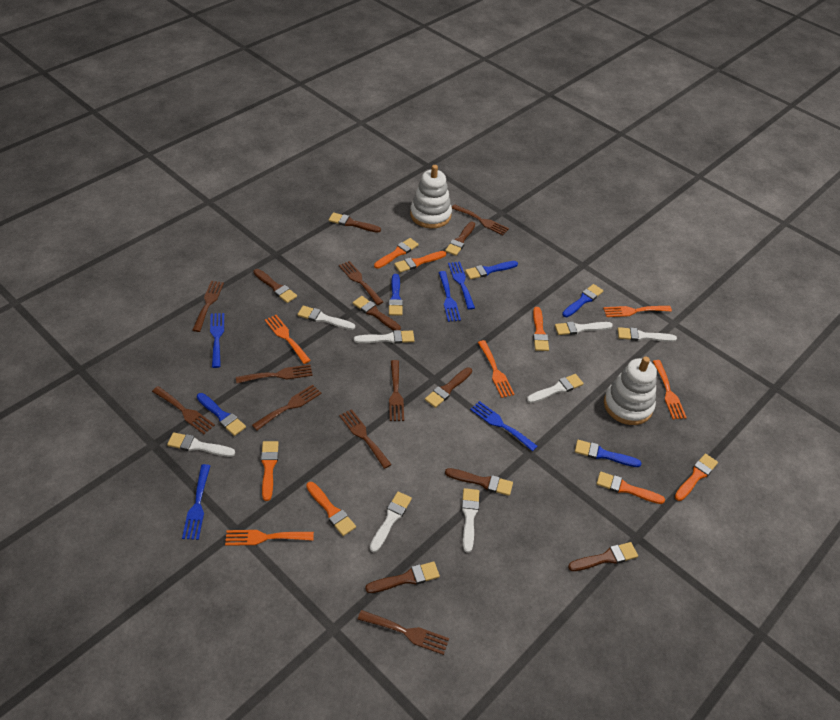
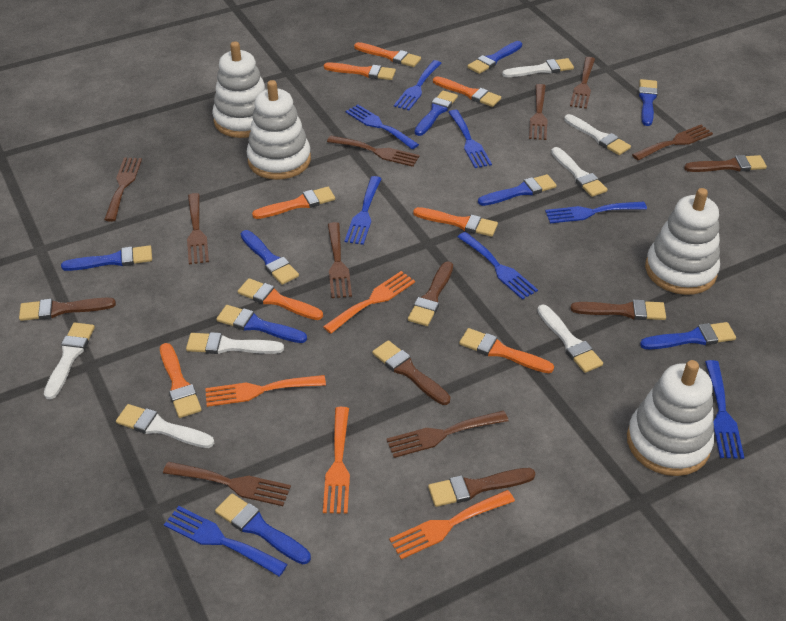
blue brush: [197,393,246,436] [389,274,403,316] [465,261,518,279] [562,284,603,317] [575,440,642,467] = 5 -> [61,245,152,271] [215,493,311,564] [217,305,307,343] [241,230,299,285] [415,91,458,136] [467,41,522,74] [478,174,557,206] [638,79,658,126] [640,322,736,349] = 9
blue fork: [182,464,211,540] [210,313,224,368] [438,271,461,322] [448,262,475,310] [470,401,538,451] = 5 -> [164,506,288,577] [345,104,419,149] [345,176,382,245] [394,60,441,111] [448,110,492,168] [458,232,538,300] [545,202,647,223] [705,360,744,459] = 8
brown brush: [253,269,297,303] [329,212,381,233] [353,296,401,330] [365,562,440,593] [425,367,472,408] [445,221,475,256] [445,468,513,496] [568,542,638,571] = 8 -> [19,298,116,321] [372,340,450,405] [408,261,453,326] [428,468,536,507] [570,300,666,320] [684,155,767,172] = 6
orange brush: [261,441,279,501] [306,482,356,536] [374,238,419,269] [394,251,446,272] [533,307,549,351] [596,472,665,504] [675,454,718,501] = 7 -> [160,343,202,418] [238,278,323,320] [252,187,335,219] [324,62,396,80] [354,42,421,67] [413,207,498,237] [433,76,501,107] [459,328,554,373] = 8
orange fork: [225,530,314,546] [265,315,311,364] [478,340,515,398] [603,306,672,317] [653,360,687,419] = 5 -> [205,375,326,407] [323,271,415,334] [323,407,350,514] [389,490,515,559] = 4
white brush: [167,432,235,457] [297,306,355,330] [354,330,415,344] [370,492,412,552] [461,488,479,553] [527,374,583,403] [555,322,613,335] [618,327,677,342] = 8 -> [44,323,95,400] [116,404,214,448] [186,332,284,354] [502,58,574,77] [537,304,603,373] [551,147,608,197] [564,114,631,155] = 7
white stacking toy: [410,165,452,228] [604,357,657,425] = 2 -> [212,41,267,138] [247,80,311,180] [627,360,714,476] [645,188,720,295] = 4

